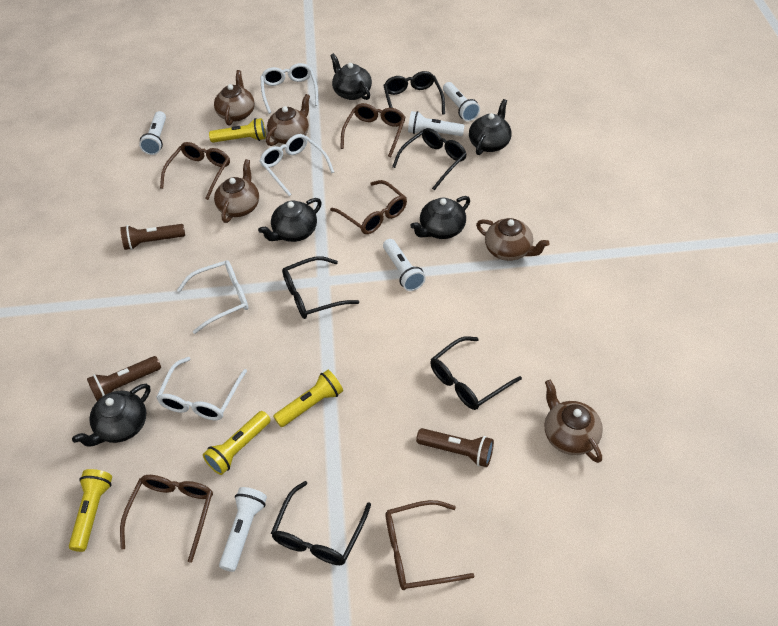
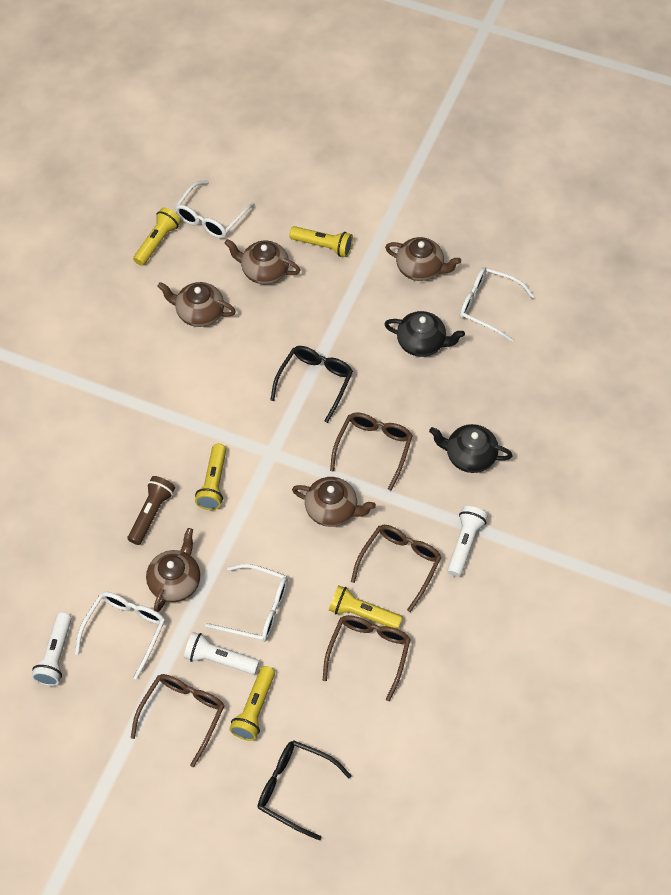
black glasses: [271,481,371,565] [282,256,359,319] [383,71,445,115] [392,128,467,190] [430,336,522,410] = 5 -> [258,740,351,840] [270,346,353,423] = 2
black teapot: [72,384,150,447] [258,198,322,242] [330,53,372,100] [410,196,470,239] [469,99,512,155] = 5 -> [384,311,465,357] [429,424,513,473] = 2
brown flashlight: [87,356,161,401] [120,224,185,250] [416,428,494,467] = 3 -> [128,476,175,545] = 1
brown glasses: [120,475,213,563] [160,142,230,200] [330,180,407,234] [340,103,406,157] [385,500,474,590] = 5 -> [131,674,224,767] [323,615,411,701] [330,412,413,490] [351,525,442,612] = 4
white flashlight: [139,111,166,155] [219,487,267,572] [383,239,426,291] [408,111,465,136] [443,82,480,121] = 5 -> [31,612,72,686] [184,632,259,674] [447,506,488,577] = 3
yellow flashlight: [69,469,112,552] [203,411,271,475] [209,118,266,143] [273,370,343,427] = 4 -> [133,208,181,266] [195,444,226,510] [229,666,275,741] [289,226,353,257] [329,585,402,629] = 5

